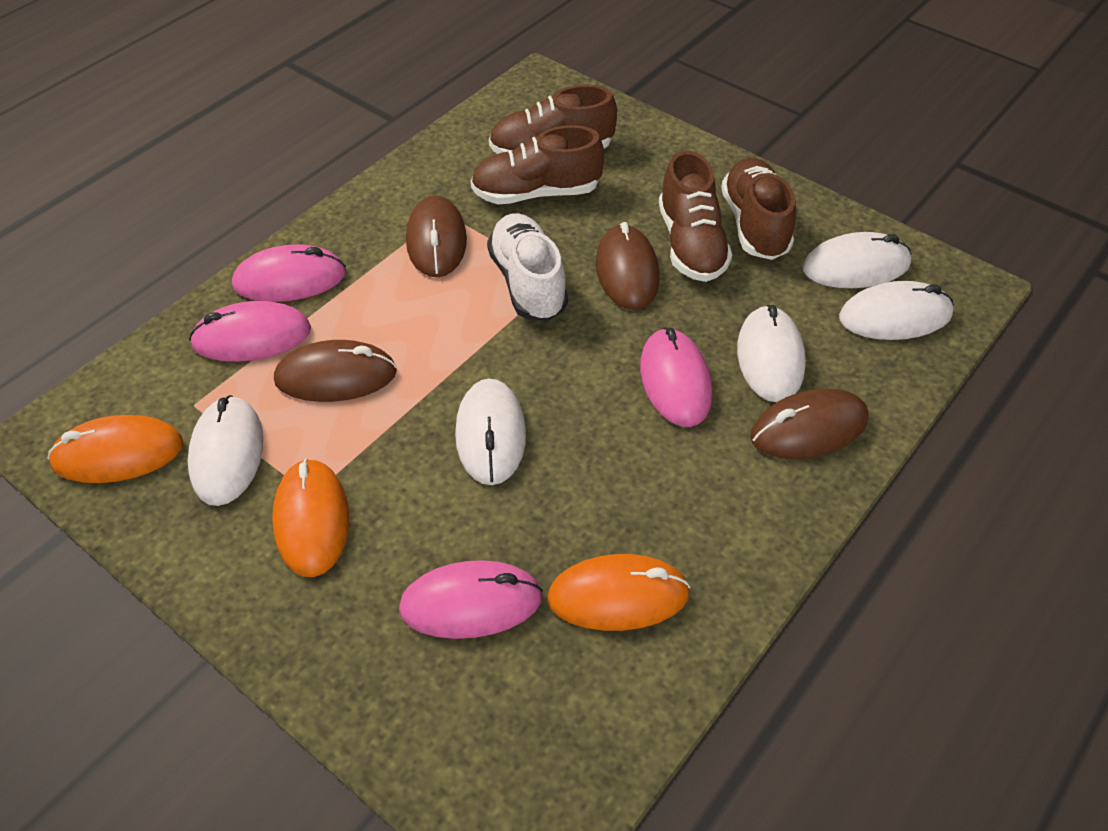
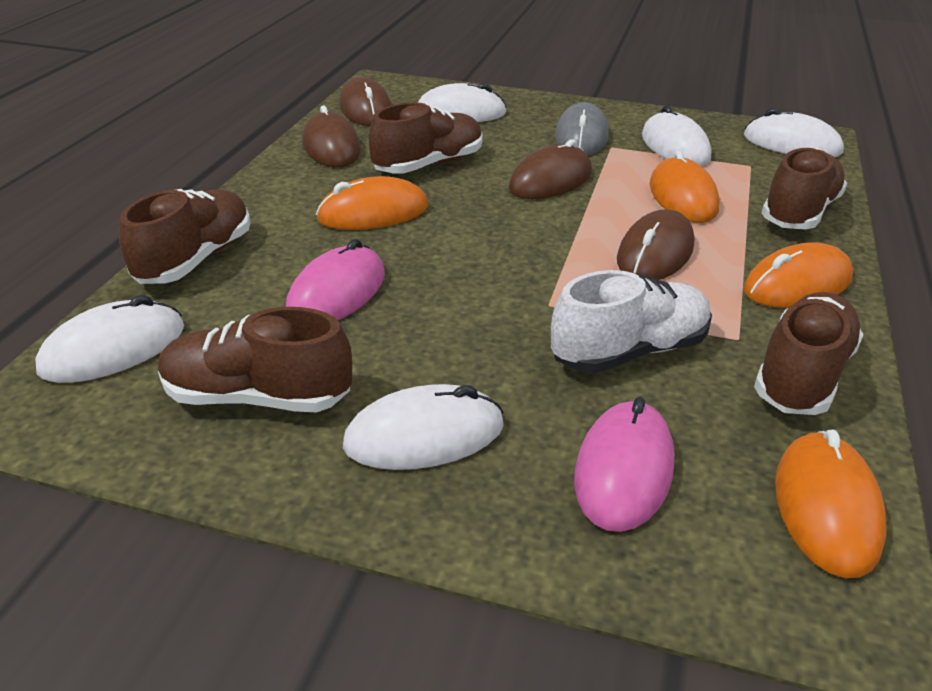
brown shoe: [471,125,604,204] [489,84,617,154] [659,150,732,282] [721,158,796,260] = 4 -> [119,189,251,284] [158,307,352,413] [369,102,483,174] [754,292,864,415] [761,147,847,229] = 5
grey mouse: none = 0 -> [555,102,609,155] = 1
orange mouse: [48,415,184,483] [272,458,349,577] [547,554,690,631] = 3 -> [316,176,428,230] [650,151,720,223] [744,242,853,308] [775,430,887,578] = 4
pink mouse: [189,301,311,362] [232,244,346,302] [399,560,543,639] [640,328,712,427] = 4 -> [286,239,385,320] [574,397,675,532] = 2

